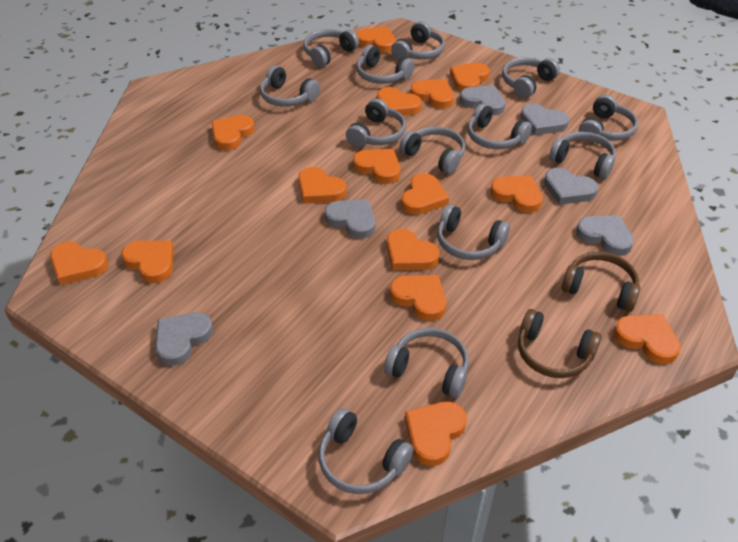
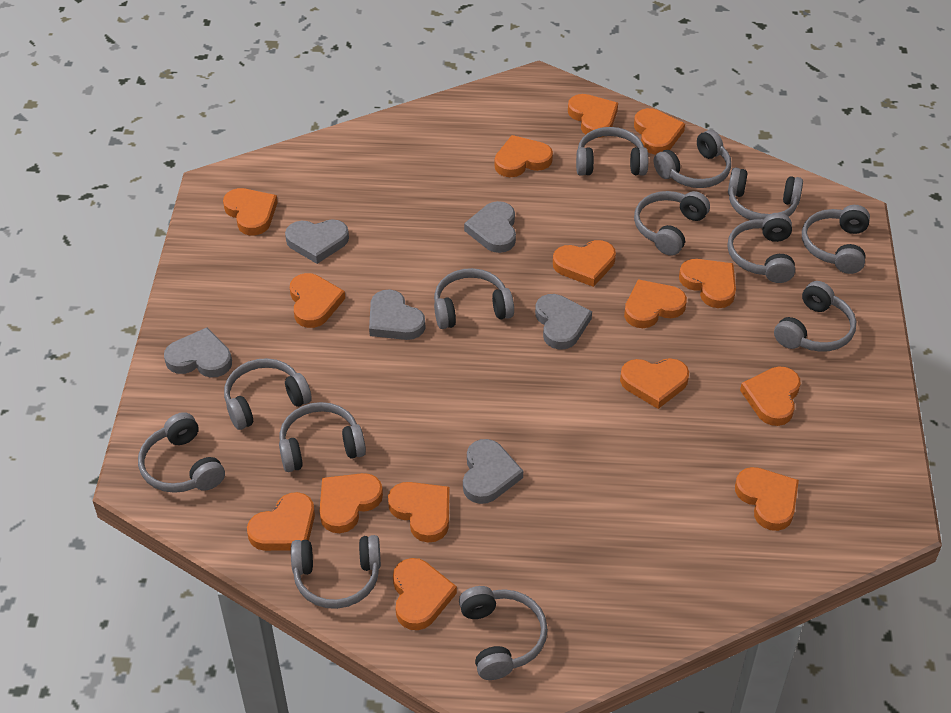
brown headphones: [518,309,602,378] [562,251,640,312] = 2 -> none = 0

